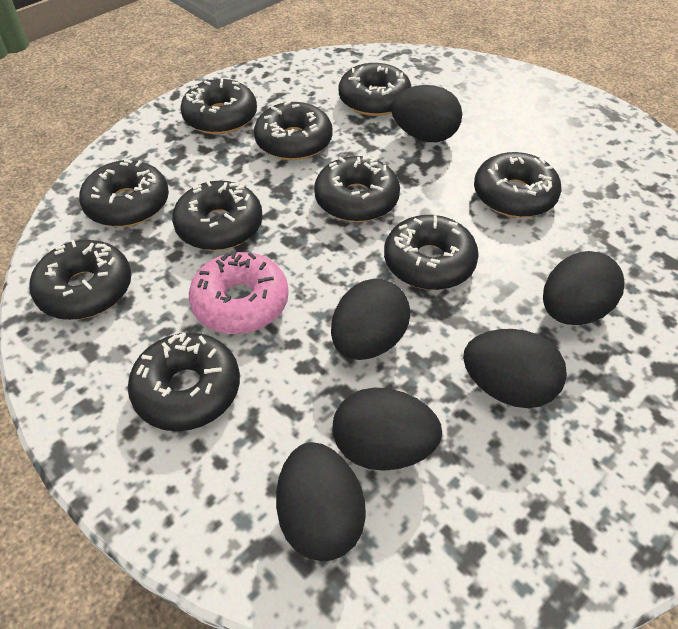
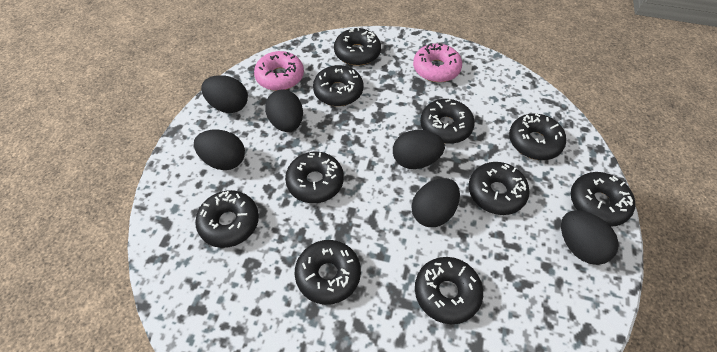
pink donut: [189,251,289,334] = 1 -> [254,51,304,91] [413,43,462,82] = 2

